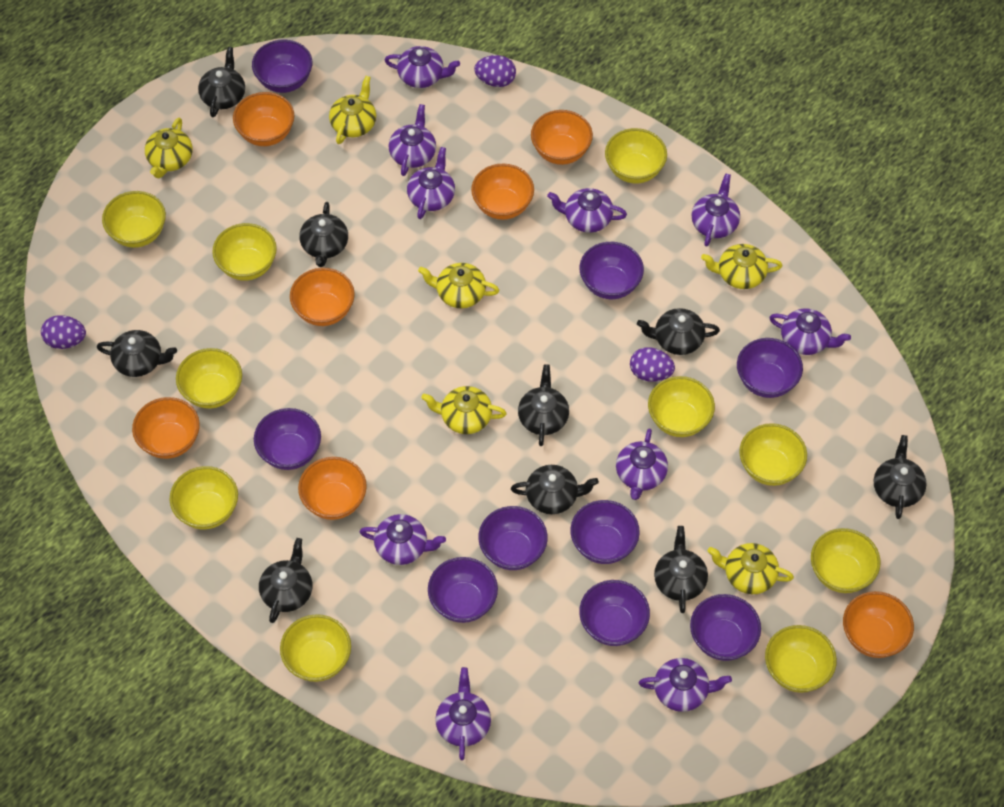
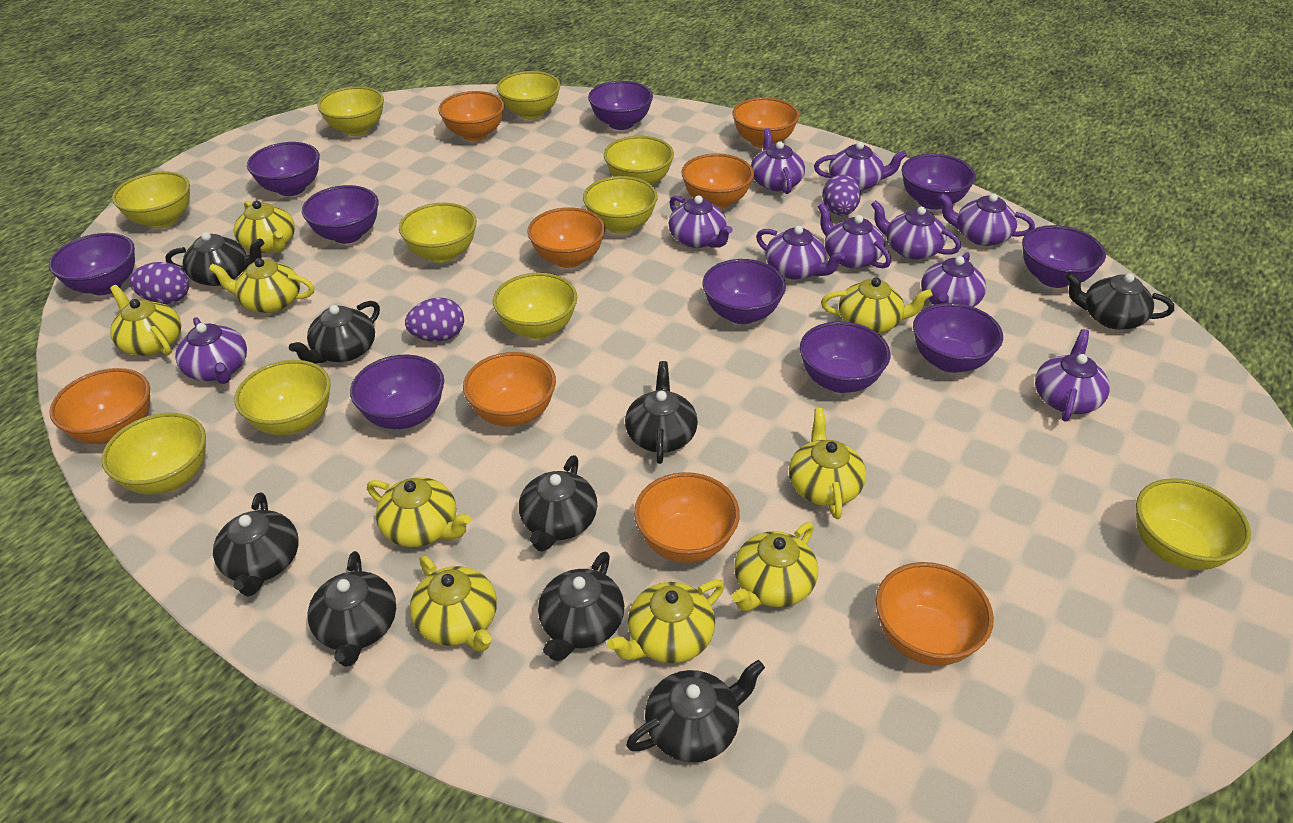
orange bowl: [132,397,200,459] [233,92,295,146] [290,268,355,326] [298,457,367,520] [471,164,534,220] [531,110,593,165] [843,591,914,658] = 7 -> [49,368,150,444] [438,91,505,141] [463,352,556,427] [527,207,605,268] [634,472,740,563] [682,153,754,209] [733,97,799,148] [876,562,994,666] = 8
purple bowl: [252,40,312,93] [254,408,321,470] [428,557,498,623] [478,506,548,570] [570,500,640,564] [579,242,644,299] [579,580,650,646] [690,594,761,661] [737,338,803,398] = 9 -> [49,233,135,295] [247,142,320,196] [302,185,379,244] [350,355,444,429] [588,81,653,130] [703,259,786,324] [800,321,890,393] [901,154,976,210] [913,303,1003,373] [1022,225,1106,288] = 10
yellow teapot: [145,118,193,178] [329,76,376,144] [418,263,499,308] [421,386,507,434] [701,244,782,289] [708,543,794,594] = 6 -> [110,285,181,356] [209,258,314,313] [234,200,295,253] [367,477,471,547] [410,555,497,652] [607,580,724,663] [732,522,818,611] [789,408,866,519] [821,277,933,333] = 9

